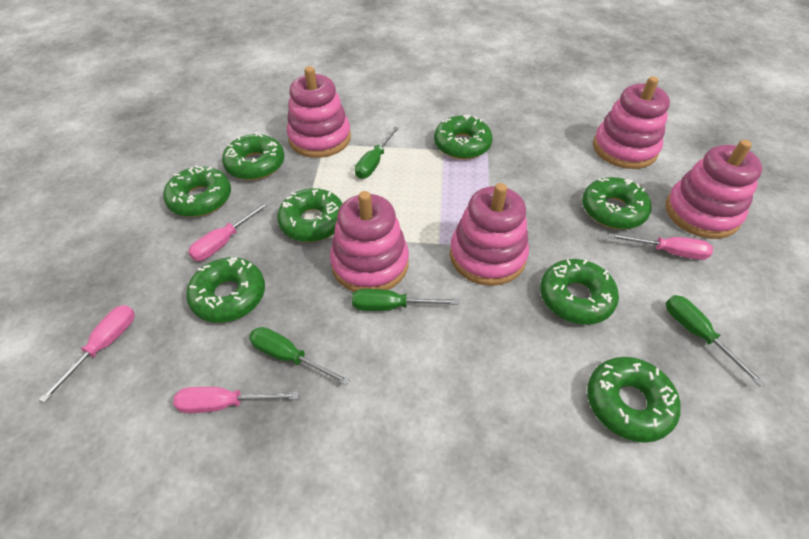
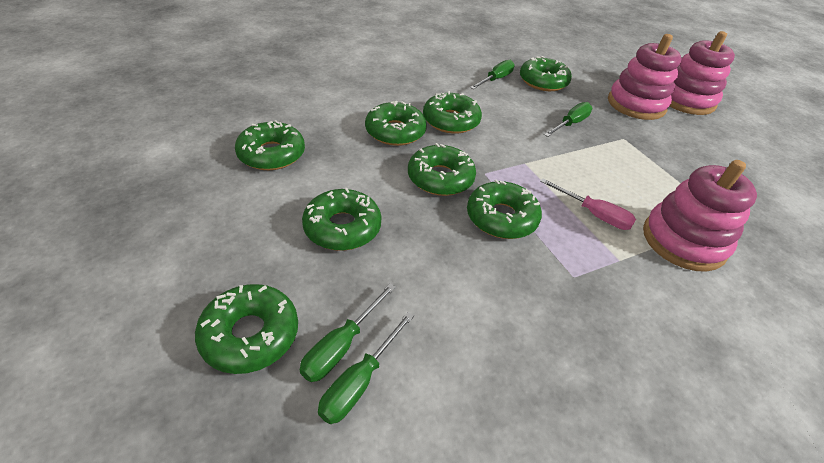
pink screwdriver: [39,305,135,403] [173,387,299,413] [188,201,269,261] [609,233,713,260] = 4 -> [540,178,636,230] = 1
pink stacking toy: [287,66,351,158] [330,191,409,292] [450,183,529,286] [593,76,670,169] [665,140,762,239] = 5 -> [608,34,682,120] [643,160,757,272] [669,31,735,115] = 3

